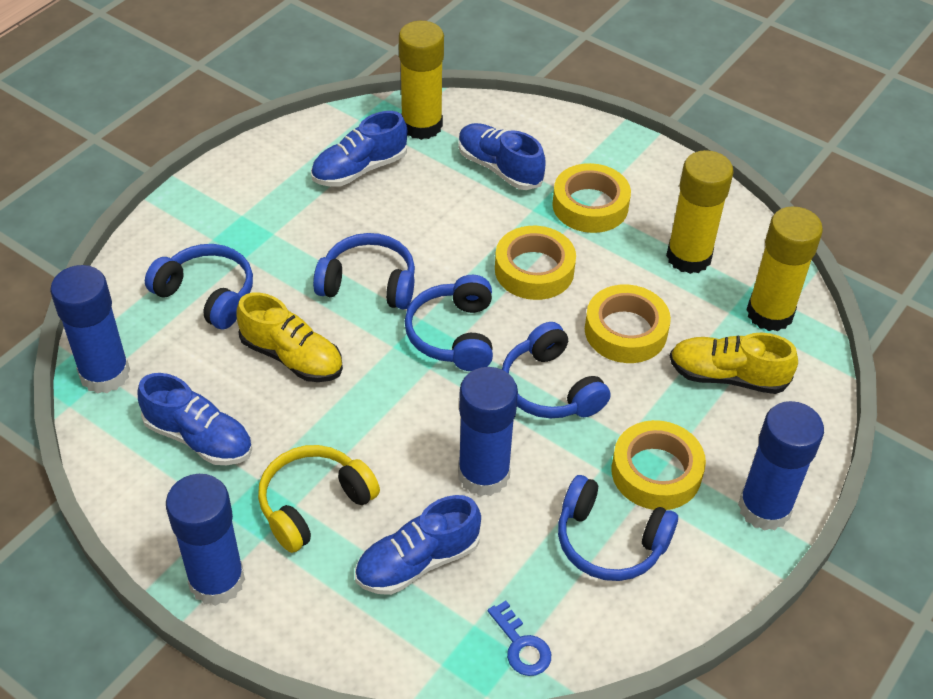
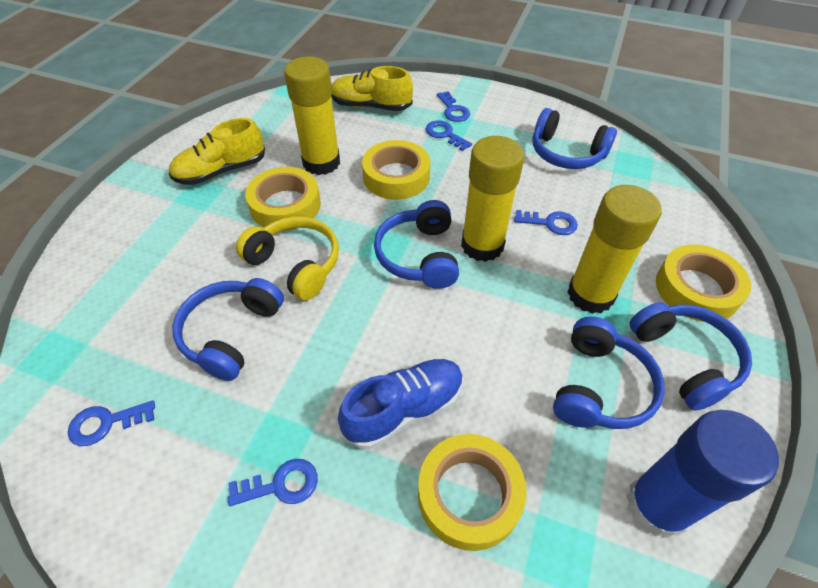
blue glue stick: [50,265,130,394] [166,474,245,606] [458,367,518,496] [738,401,824,531] = 4 -> [626,410,779,538] = 1
blue key: [488,601,551,676] = 1 -> [68,400,155,446] [228,459,318,506] [426,121,472,151] [437,91,470,122] [514,210,578,235] = 5
blue shoe: [138,373,252,465] [311,111,407,187] [355,495,481,595] [458,123,546,190] = 4 -> [338,359,464,449] = 1

